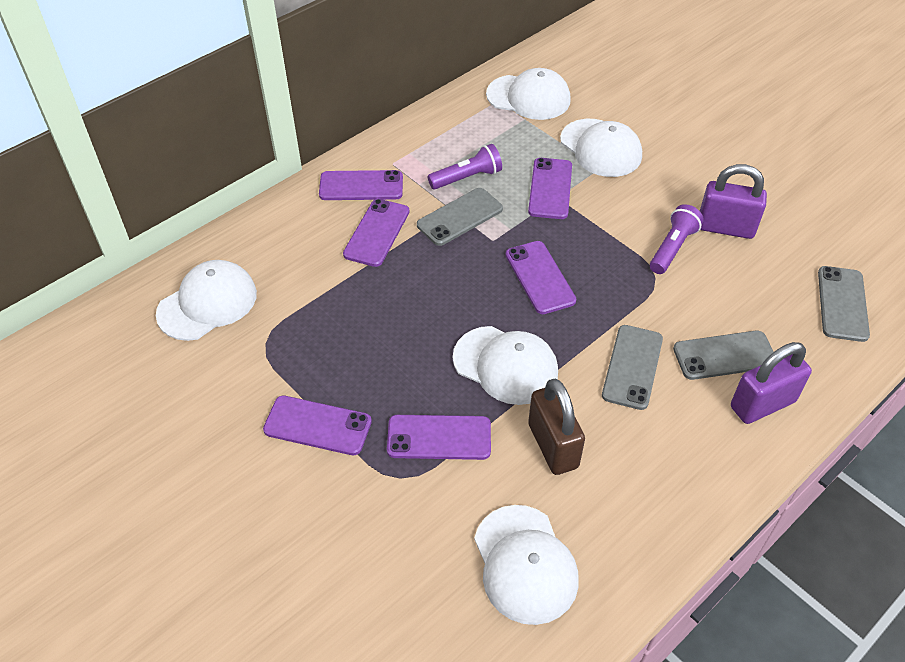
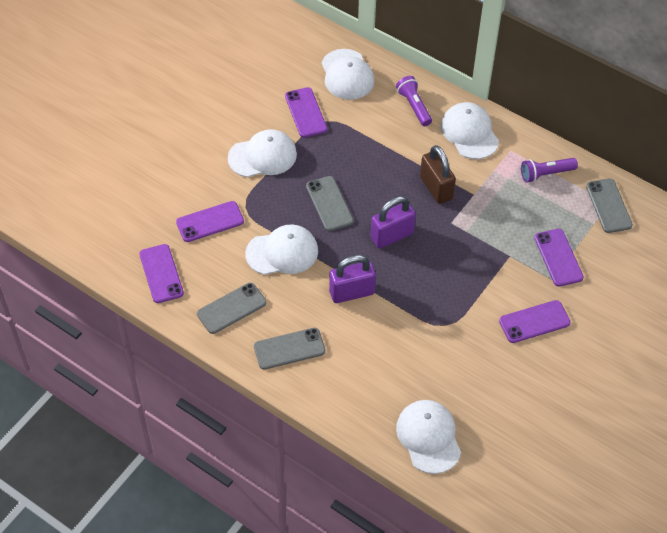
purple phone: [263,395,372,455] [319,170,403,200] [343,199,410,267] [387,415,491,460] [506,241,576,314] [528,158,572,219] = 6 -> [139,244,184,303] [176,201,244,242] [285,87,327,138] [499,300,570,343] [535,229,584,287] = 5

